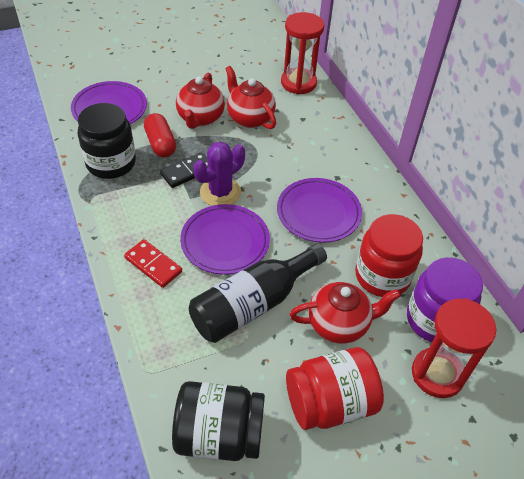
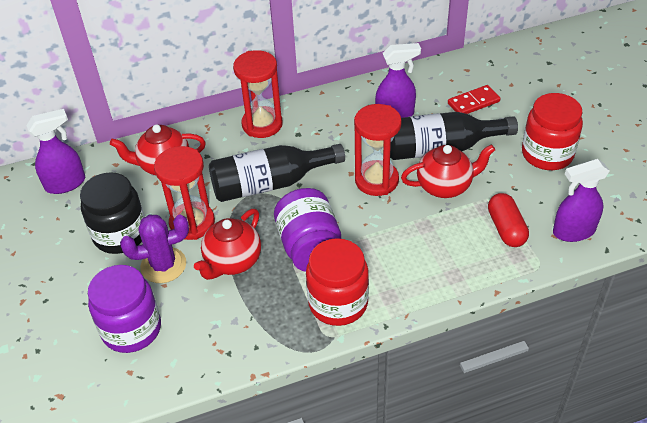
black bottle: [189,243,327,343] = 1 -> [209,144,345,202] [390,112,518,160] = 2
black domino: [160,152,208,188] = 1 -> none = 0
black jar: [78,103,136,179] [172,381,265,461] = 2 -> [80,172,145,254] = 1
purple jar: [407,257,483,342] = 1 -> [88,265,161,353] [274,188,341,272] = 2
purple plate: [71,81,147,124] [180,204,270,274] [277,178,362,243] = 3 -> none = 0
purple spray bottle: none = 0 -> [26,109,85,194] [375,43,421,118] [553,159,610,242] = 3
red hourglass: [281,12,324,95] [412,298,496,398] = 2 -> [154,146,215,240] [233,50,283,138] [354,104,402,196] = 3

